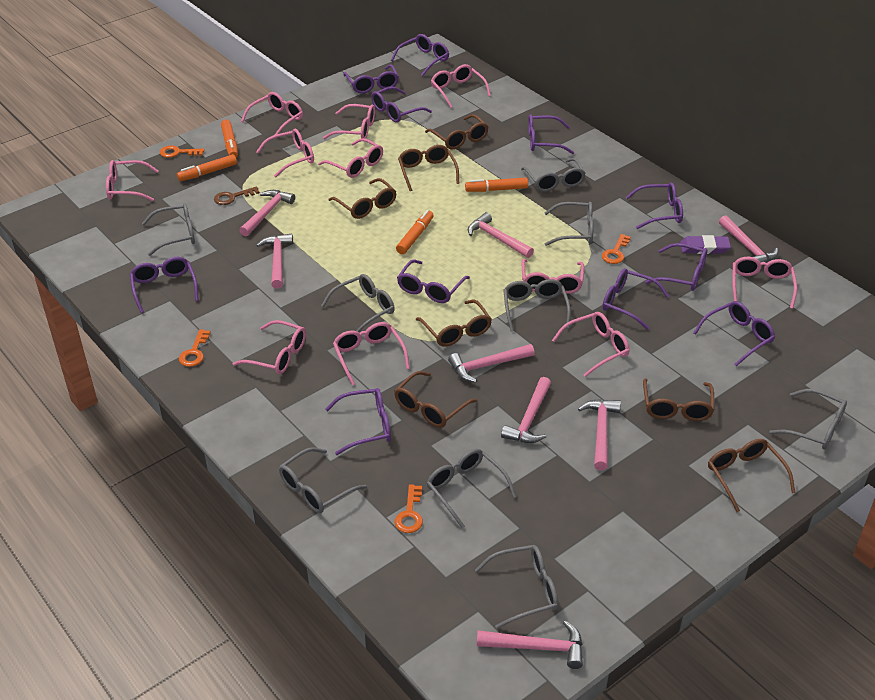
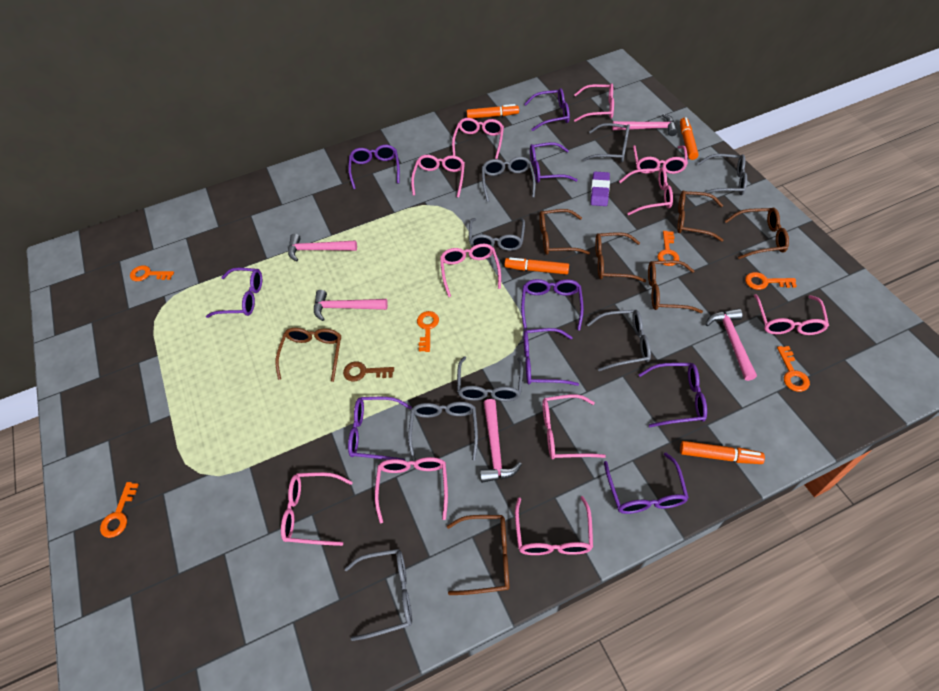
grey glasses: [142,203,195,256] [279,447,367,513] [321,274,395,332] [427,449,516,528] [475,545,558,629] [503,279,571,332] [521,158,586,192] [545,202,593,246] [769,389,847,450] = 9 -> [345,549,412,641] [408,402,478,461] [457,356,523,401] [469,218,525,251] [482,157,536,202] [583,123,630,162] [587,310,651,371] [697,154,747,196] = 8
orange key: [160,145,204,158] [179,329,211,367] [395,484,423,533] [602,234,631,264] = 4 -> [100,482,139,538] [130,265,174,281] [417,311,439,352] [657,231,679,266] [745,272,797,290] [777,346,810,392] = 6
pink hammer: [239,190,295,236] [256,233,293,289] [448,344,535,383] [468,212,534,258] [477,621,583,669] [501,377,551,443] [578,399,621,471] [719,215,778,263] = 8 -> [288,234,357,262] [314,290,388,321] [480,399,522,483] [612,114,677,136] [705,308,757,381] = 5
purple glasses: [130,257,199,313] [325,388,391,455] [344,65,399,94] [371,87,432,123] [391,34,449,76] [397,259,470,303] [528,114,574,154] [602,268,669,330] [625,183,683,229] [645,243,707,291] [694,301,775,366] = 11 -> [206,268,262,318] [348,145,400,189] [348,397,412,461] [521,279,584,330] [523,328,579,386] [524,88,570,131] [530,142,578,183] [604,453,689,514] [638,363,707,428] = 9

